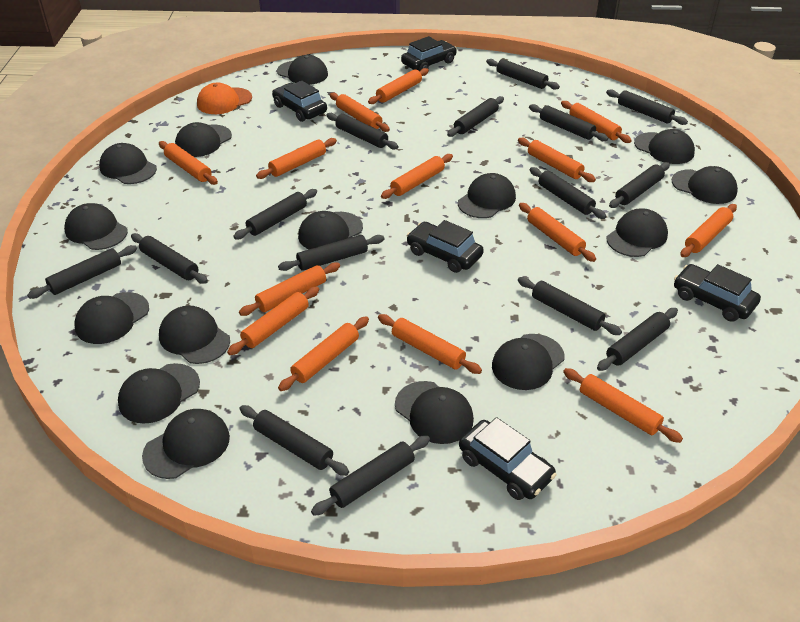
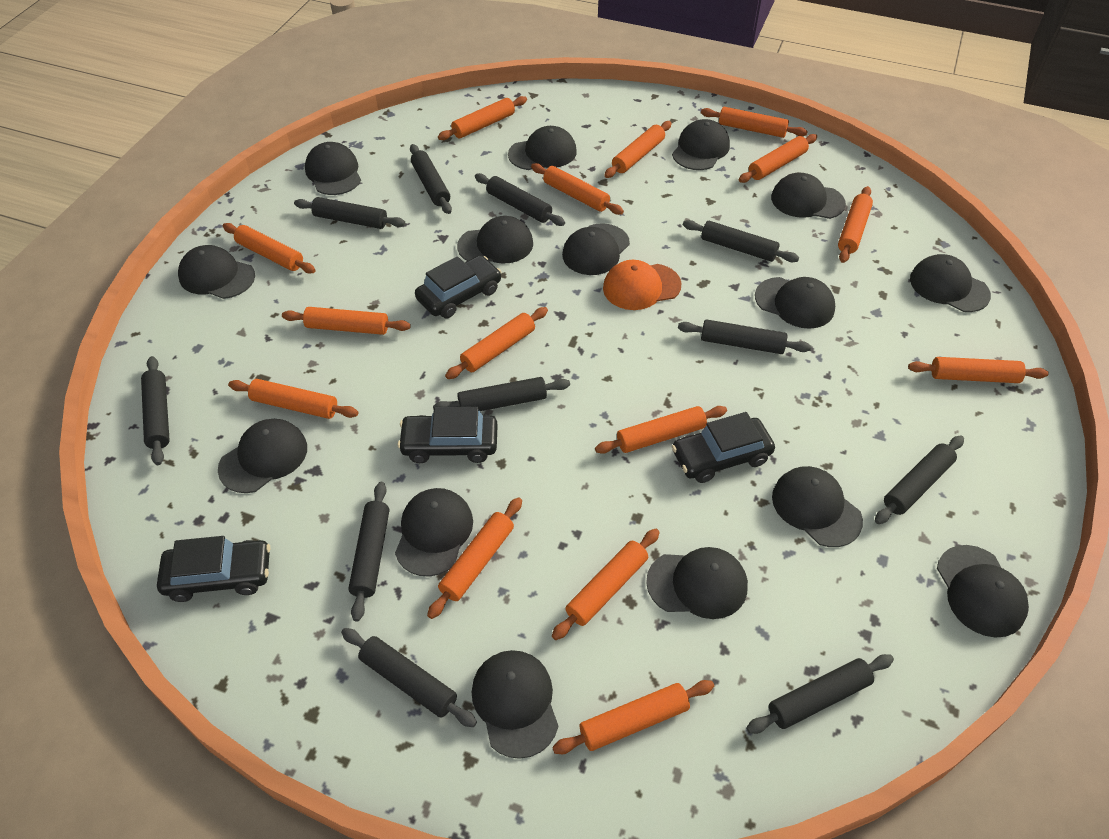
black car: [272,81,327,122] [401,36,457,72] [406,220,484,273] [459,417,557,500] [674,264,761,322] = 5 -> [157,536,270,602] [397,406,497,463] [415,255,502,318] [672,412,775,483] = 4
black rolling pin: [27,245,137,299] [131,233,208,284] [233,189,317,239] [239,405,349,476] [278,235,384,271] [311,435,430,516] [326,113,399,150] [447,96,504,137] [486,59,560,90] [518,277,622,335] [529,104,608,141] [530,167,606,219] [597,308,678,371] [606,89,688,125] [609,162,670,208] = 15 -> [141,356,170,465] [294,197,405,229] [341,628,477,727] [348,482,389,622] [410,144,452,214] [433,377,570,411] [475,173,565,226] [678,319,811,354] [683,220,799,262] [746,654,894,734] [875,435,964,524] = 11
orange rolling pin: [159,141,218,185] [227,287,319,355] [239,262,340,316] [256,138,337,179] [278,316,369,391] [330,93,390,132] [368,68,429,104] [378,314,482,374] [381,154,453,199] [518,138,596,182] [519,203,596,262] [561,101,632,143] [563,368,683,443] [681,204,737,257] = 14 -> [223,223,316,273] [228,379,358,419] [282,307,411,335] [427,497,522,619] [438,96,527,140] [445,307,548,379] [531,163,624,215] [552,529,660,640] [552,680,714,754] [595,406,727,454] [604,121,672,178] [701,107,808,138] [739,134,817,183] [838,186,873,263] [908,357,1049,383] = 15

